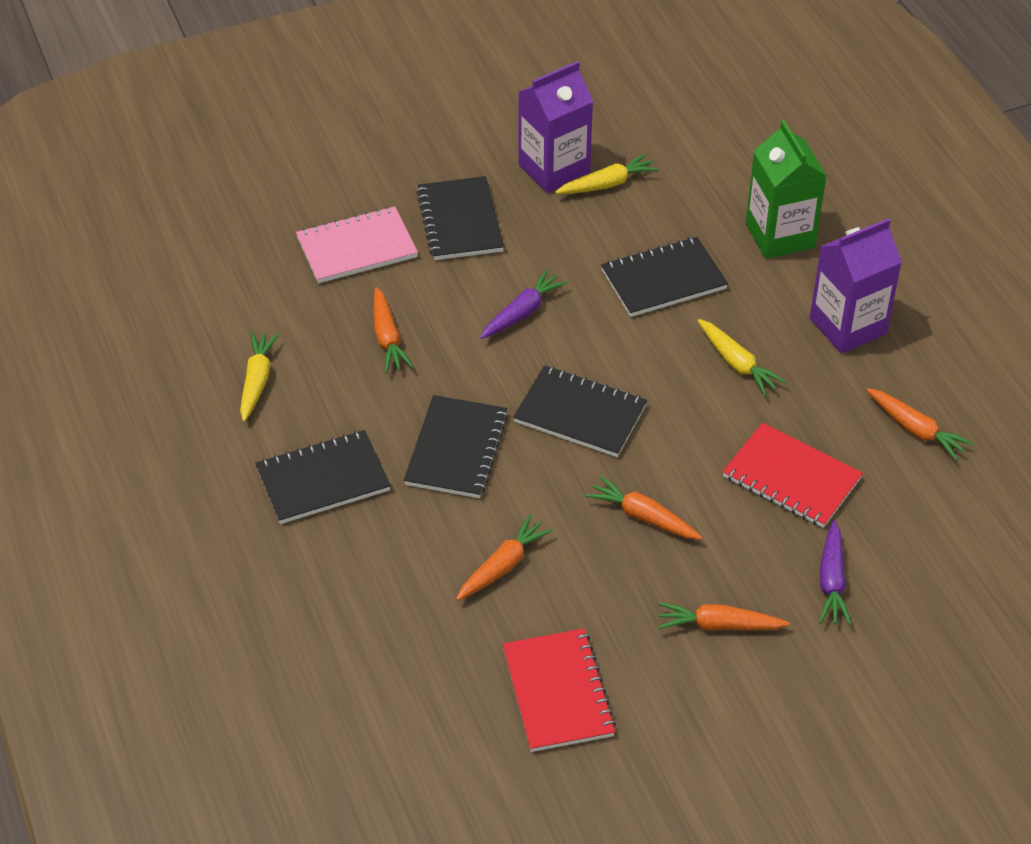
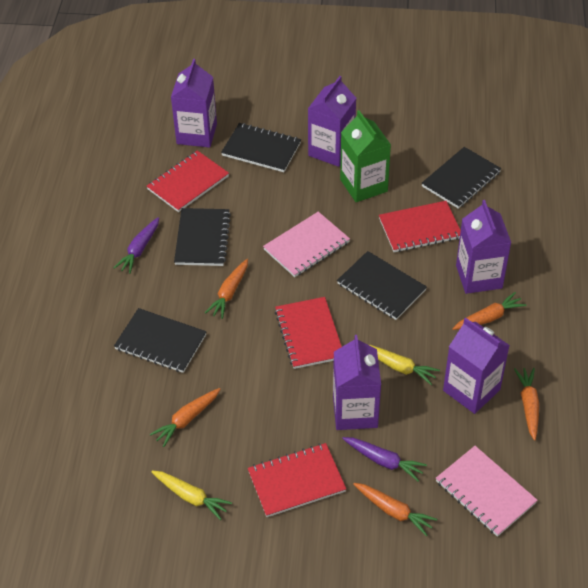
pink notebook: [296,206,418,283] = 1 -> [263,212,350,277] [436,446,538,537] = 2
purple carton: [519,61,593,193] [810,218,902,353] = 2 -> [171,59,217,148] [308,76,356,167] [333,335,381,430] [443,318,510,414] [456,200,511,294] = 5
red notebook: [503,628,616,752] [723,423,863,528] = 2 -> [147,150,229,212] [248,443,346,517] [275,297,342,369] [379,201,461,252] = 4
yellow carrot: [240,332,279,422] [555,153,659,194] [698,319,786,396] = 3 -> [151,470,232,520] [369,345,440,385] = 2

